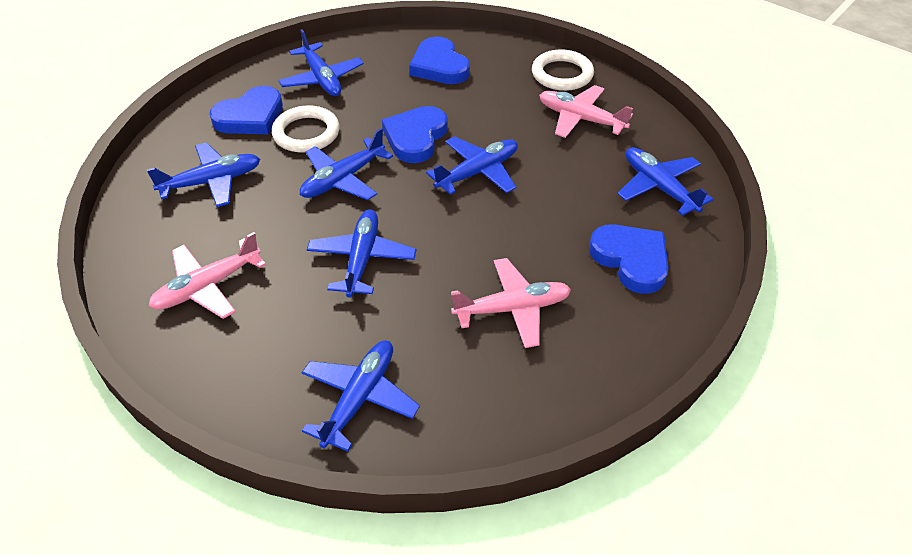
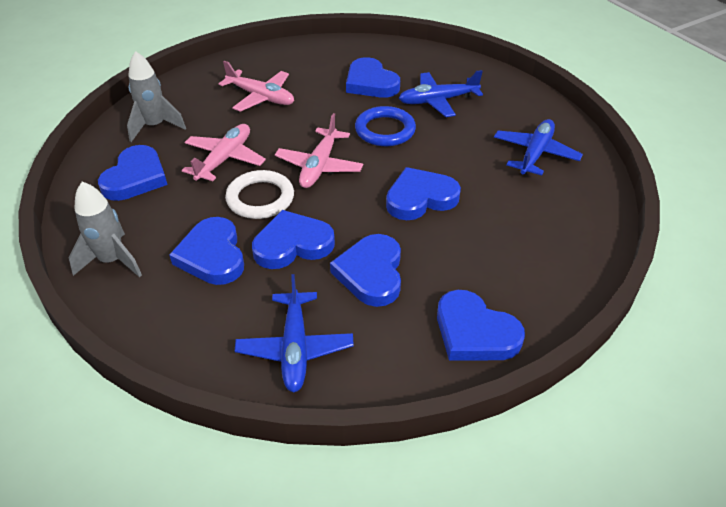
blue heart: [210,86,283,134] [382,106,448,163] [409,36,470,84] [589,224,669,294] = 4 -> [98,145,167,201] [169,217,244,285] [252,210,335,269] [330,234,401,307] [346,57,400,98] [386,167,461,220] [437,290,525,361] = 7
blue plane: [147,142,260,207] [278,29,364,96] [300,128,393,200] [301,341,420,452] [307,209,417,298] [426,136,518,195] [617,147,713,216] = 7 -> [235,274,354,392] [399,70,483,117] [494,119,583,176] = 3
blue ring: none = 0 -> [355,106,416,146] = 1
grey rocket: none = 0 -> [69,182,142,277] [127,51,186,142] = 2
white ring: [272,105,340,153] [532,49,594,91] = 2 -> [225,170,294,219] = 1

